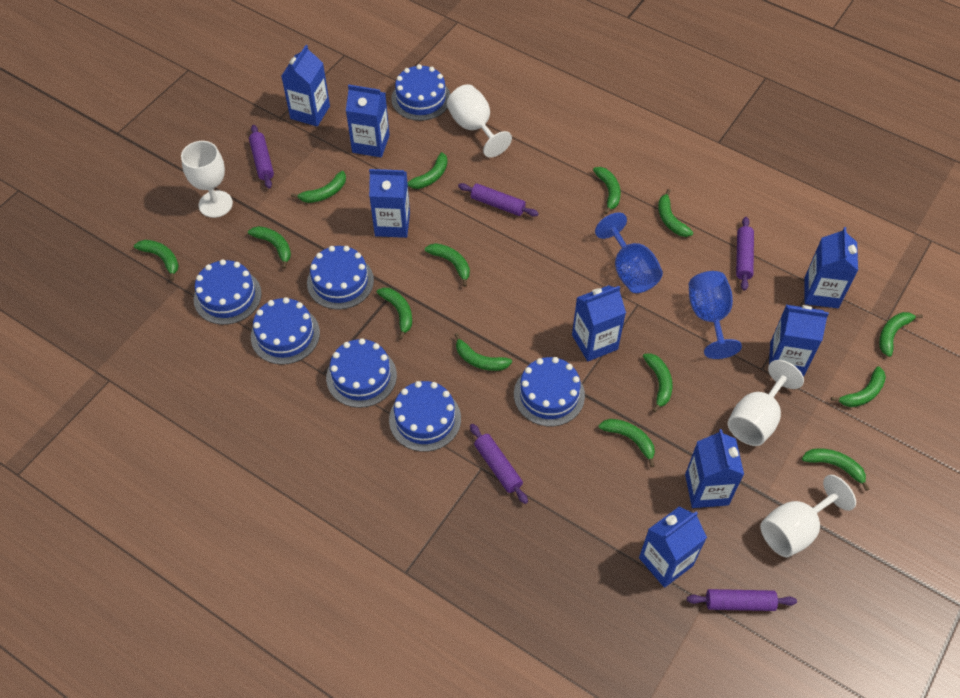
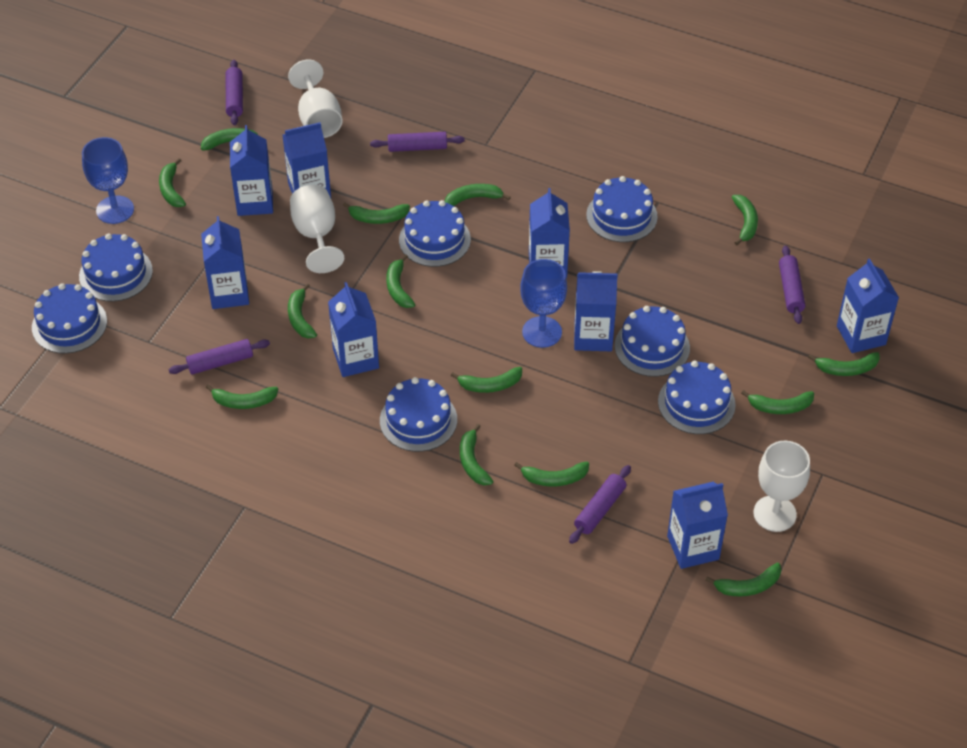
white goblet: [181,141,233,218] [447,84,512,158] [728,360,804,446] [760,475,856,557] = 4 -> [288,60,343,138] [290,185,344,273] [753,441,810,532] = 3

